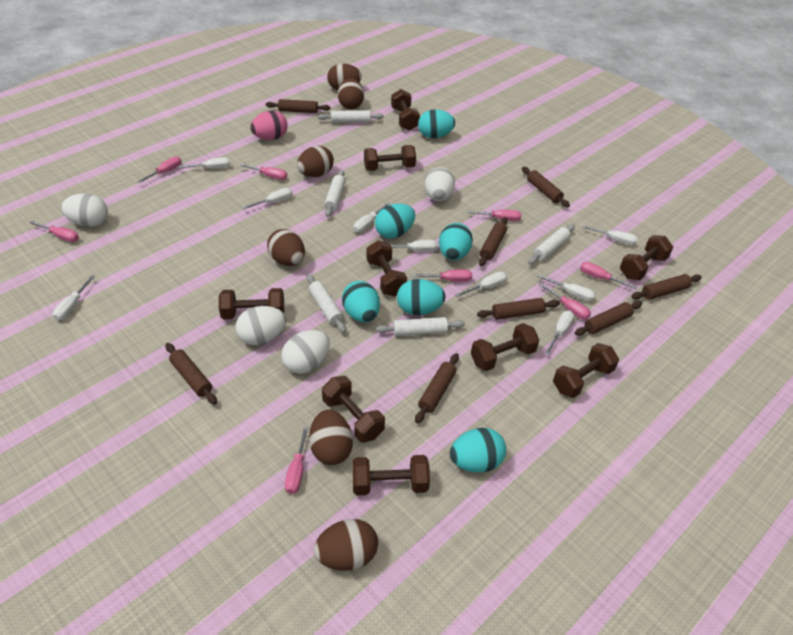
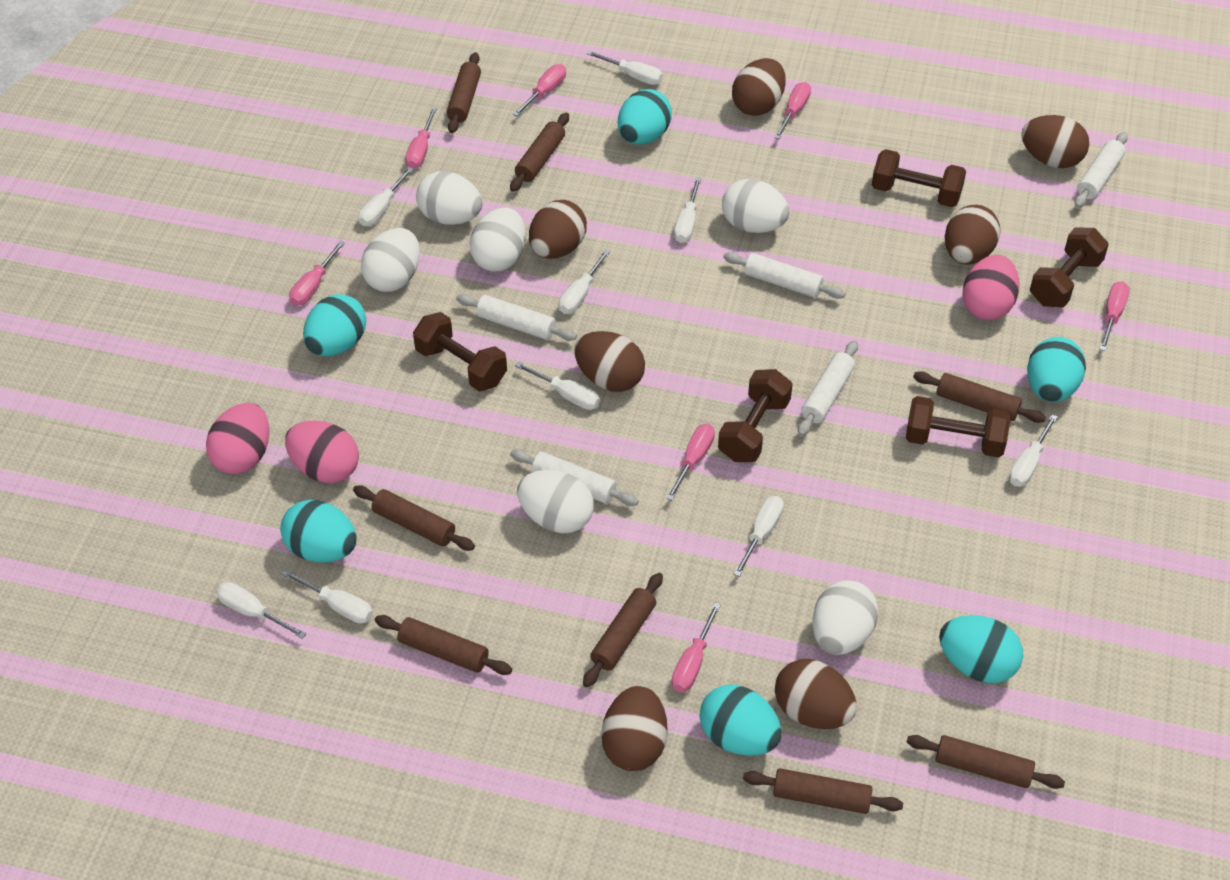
brown dumbbell: [219,288,284,319] [322,376,385,443] [352,455,430,495] [364,145,416,171] [366,240,407,297] [391,89,420,131] [471,323,539,371] [553,343,619,398] [620,235,673,280] = 9 -> [413,312,507,392] [718,369,793,462] [872,149,966,207] [906,396,1010,458] [1030,227,1109,308] = 5
brown egg: [267,229,305,266] [297,146,334,177] [309,410,353,465] [314,519,378,571] [327,64,362,90] [338,78,364,109] = 6 -> [529,200,587,259] [575,331,645,392] [601,686,667,771] [732,58,786,116] [775,659,857,729] [945,205,1000,265] [1021,115,1089,168] = 7
pink egg: [250,111,287,140] = 1 -> [206,403,270,474] [285,420,359,483] [963,255,1020,320] = 3
pink screwdriver: [30,221,79,242] [137,156,182,183] [239,164,287,180] [285,427,308,494] [413,269,472,282] [467,210,521,221] [539,283,591,319] [580,262,637,290] = 8 -> [289,241,345,306] [405,107,437,169] [513,64,566,116] [666,424,715,501] [672,603,721,692] [774,82,811,139] [1100,281,1130,351] = 7
white egg: [61,193,108,227] [235,306,286,345] [281,330,330,374] [424,167,455,201] = 4 -> [361,228,420,292] [416,171,482,225] [470,207,526,272] [517,470,594,533] [722,179,789,233] [812,580,878,655] = 6

